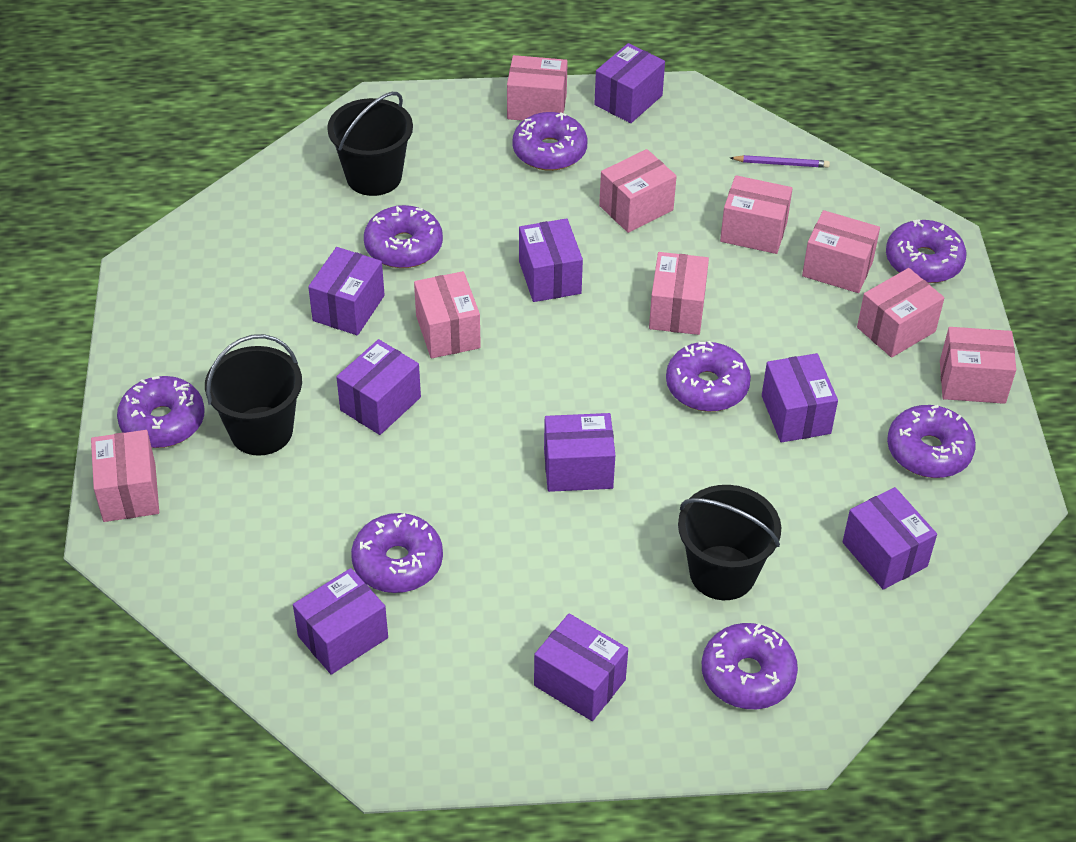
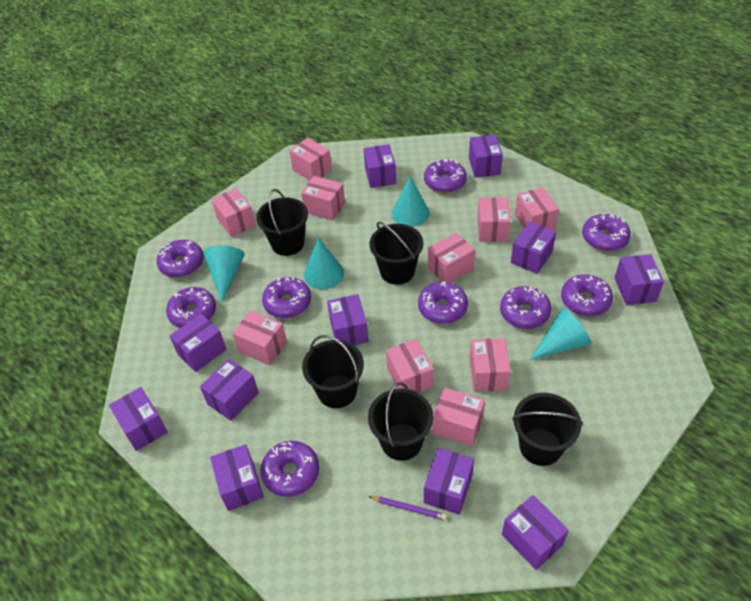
black bucket: [205,334,302,456] [327,92,413,196] [678,485,781,600] = 3 -> [256,189,308,256] [302,335,364,408] [368,383,434,461] [370,221,423,285] [512,393,583,466] = 5
pink box: [91,430,159,522] [414,271,481,358] [507,55,568,121] [599,149,677,233] [649,252,709,335] [720,175,793,254] [802,210,880,293] [857,268,944,358] [940,327,1016,404] = 9 -> [211,188,256,237] [232,311,287,365] [289,138,332,181] [301,176,345,221] [386,339,434,393] [428,233,475,283] [432,387,485,447] [470,338,511,392] [477,197,511,242] [515,187,559,230] = 10
purple box: [293,568,388,675] [308,247,385,335] [336,339,421,435] [519,218,583,302] [534,613,628,721] [544,413,615,492] [594,43,665,123] [762,353,838,443] [842,487,937,589] = 9 -> [109,387,167,451] [170,314,226,372] [200,359,259,421] [210,444,264,511] [327,294,369,345] [364,144,396,188] [424,448,474,515] [469,135,503,177] [502,495,569,570] [511,221,556,274] [614,254,664,305] = 11
purple donut: [117,376,205,448] [351,513,443,593] [364,205,443,268] [513,112,587,171] [666,341,751,412] [702,623,798,709] [886,219,966,283] [887,405,976,478] = 8 -> [156,240,204,278] [166,287,216,328] [260,441,319,497] [262,277,311,318] [418,282,468,324] [424,159,467,193] [500,286,552,329] [561,274,613,316] [582,213,631,251] = 9
turquoise cone: none = 0 -> [203,246,245,302] [304,237,344,289] [392,177,429,227] [530,307,592,360] = 4

